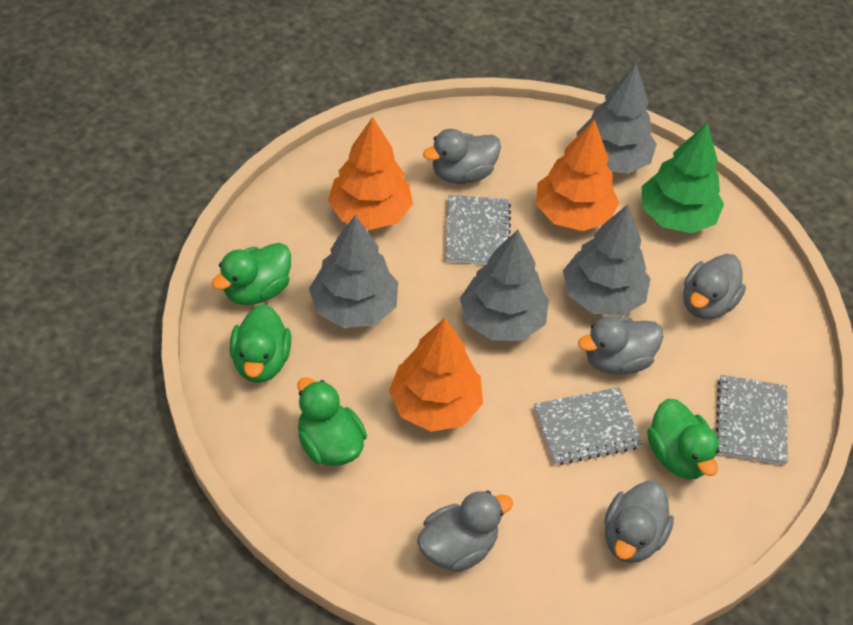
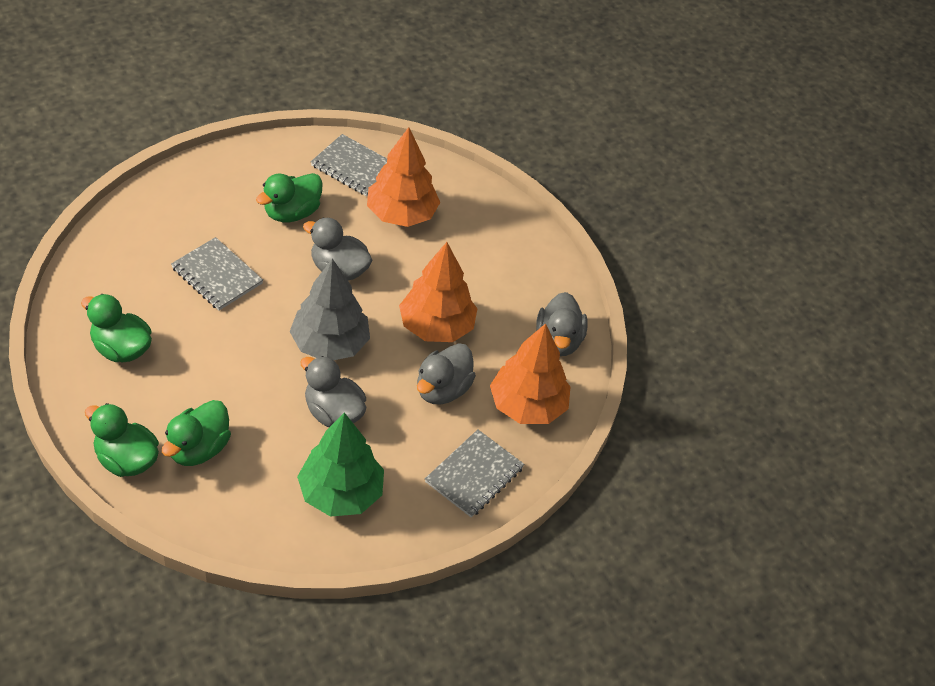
grey duck: [417,491,513,572] [423,129,501,184] [578,316,663,375] [604,481,674,563] [683,254,746,319] = 5 -> [300,356,366,427] [303,218,372,280] [417,343,476,404] [536,292,588,356] = 4
grey tree: [309,215,398,328] [460,230,549,341] [563,204,651,316] [576,64,657,174] = 4 -> [289,259,370,360] = 1

